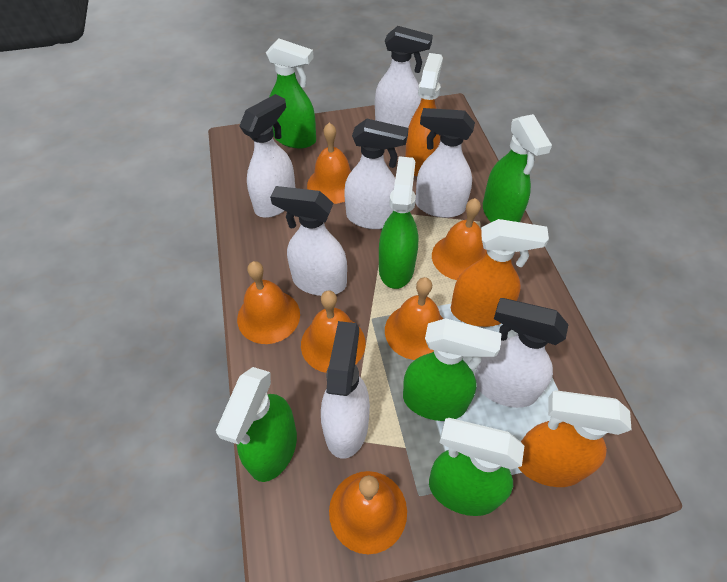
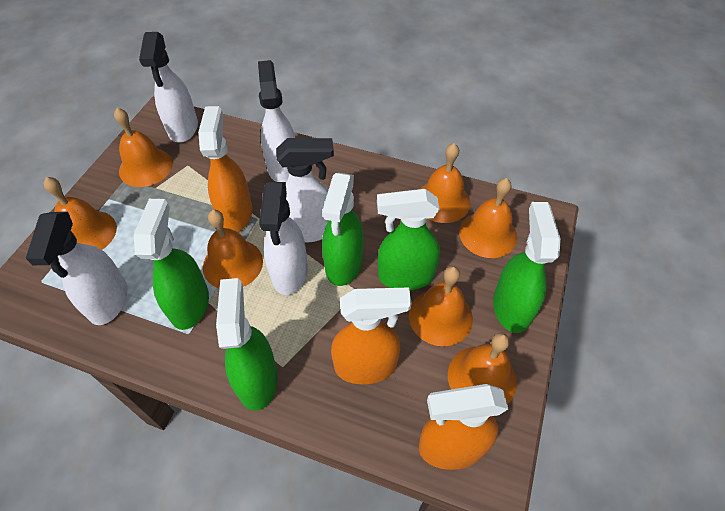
green spray bottle: [216,367,297,482] [266,39,316,148] [379,156,418,289] [403,318,502,421] [429,418,524,516] [483,114,552,222] = 6 -> [134,199,209,330] [216,278,278,411] [322,173,363,286] [377,189,440,290] [493,202,561,333] = 5
orange bell: [237,261,300,344] [301,290,366,373] [307,123,351,204] [329,471,407,554] [385,277,443,360] [432,198,487,280] = 6 -> [43,177,117,250] [114,108,173,187] [203,210,263,288] [409,266,473,346] [420,143,470,223] [448,333,517,405] [459,178,517,258] = 7
white spray bottle: [239,94,295,218] [270,186,347,296] [321,321,370,459] [344,119,408,229] [375,26,433,128] [415,108,475,218] [474,298,568,408] = 7 -> [26,212,127,325] [139,32,198,143] [258,60,295,182] [259,182,308,295] [276,138,334,243] = 5

